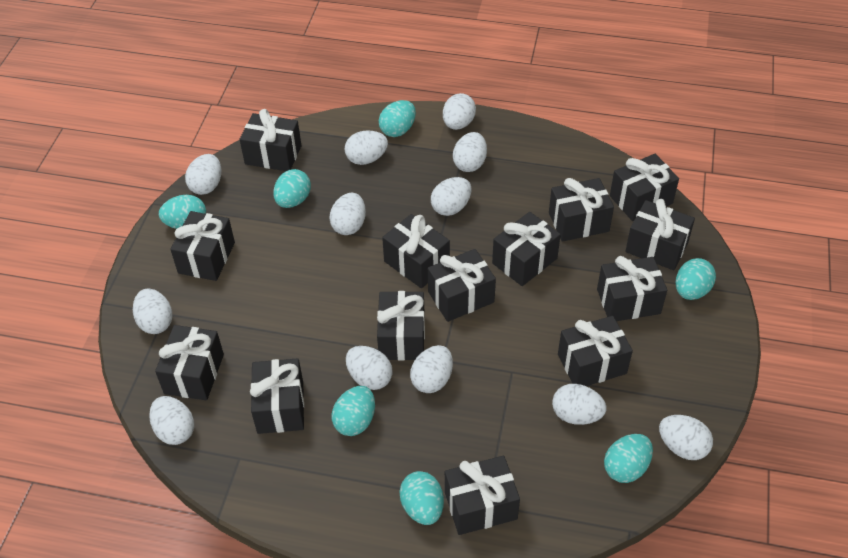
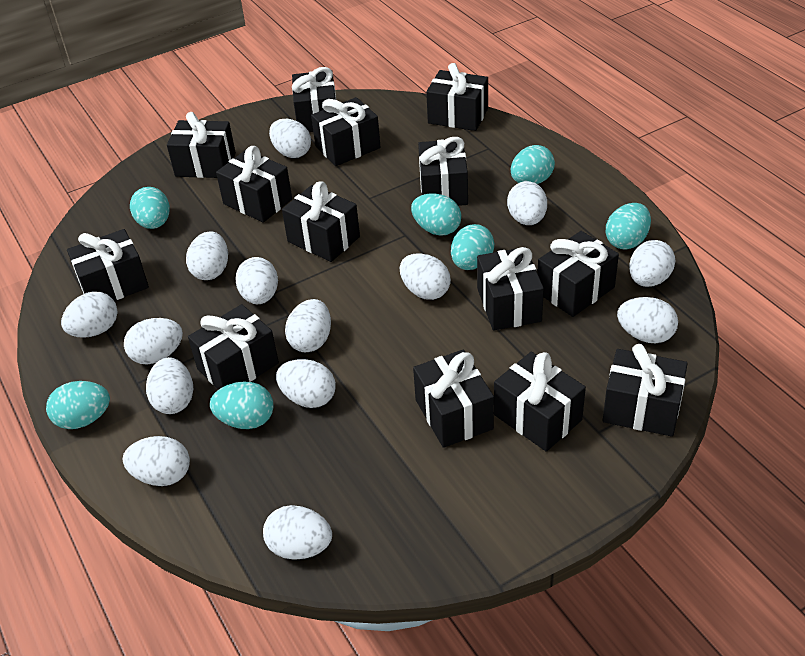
white egg: [133,288,173,334] [149,396,194,445] [185,154,221,195] [329,193,366,235] [345,130,388,165] [346,346,393,390] [410,345,453,393] [431,177,472,216] [443,93,476,130] [453,132,487,172] [552,384,606,425] [659,415,713,460] = 12 -> [61,291,117,338] [123,436,190,486] [124,318,183,365] [146,357,193,414] [186,231,228,280] [235,257,278,304] [263,505,332,559] [269,119,311,158] [276,359,335,408] [285,299,331,352] [400,253,451,300] [507,181,547,225] [617,297,678,343] [629,240,675,287] = 14

